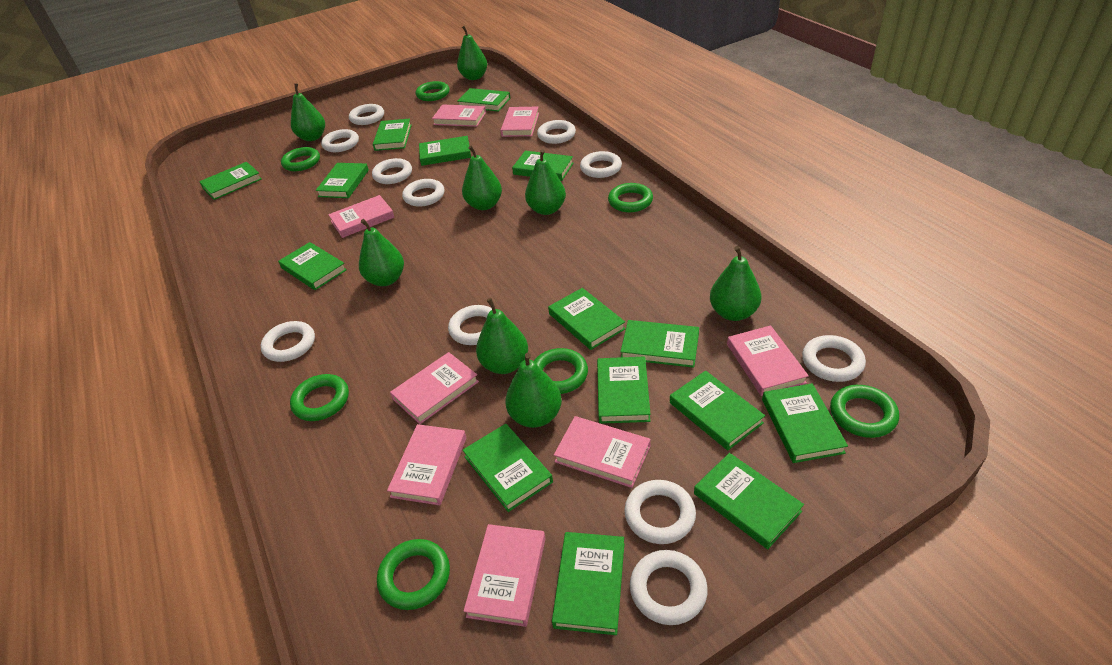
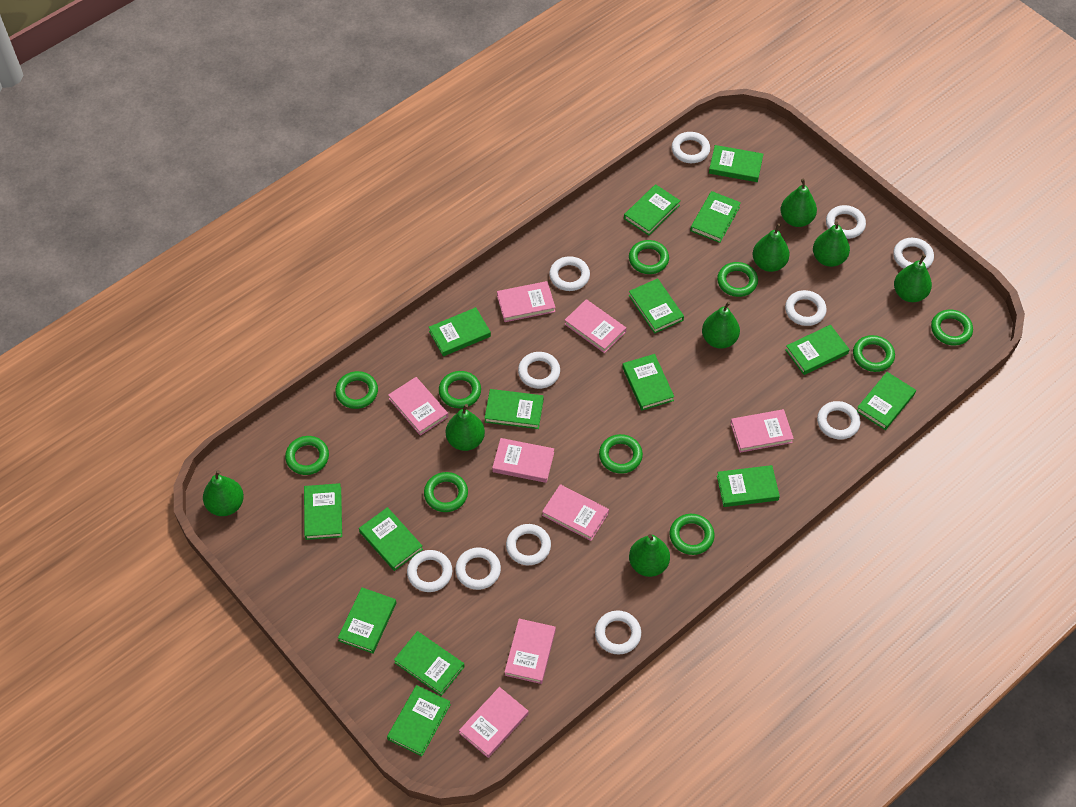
green ring: [281,147,320,171] [290,374,349,421] [377,539,450,610] [416,81,450,101] [534,348,588,394] [608,183,653,212] [830,385,899,438] = 7 -> [285,436,329,475] [335,371,378,409] [424,472,468,512] [439,371,481,408] [599,434,643,474] [629,240,669,274] [670,514,714,555] [717,262,758,297] [853,335,895,372] [931,309,973,346] = 10

